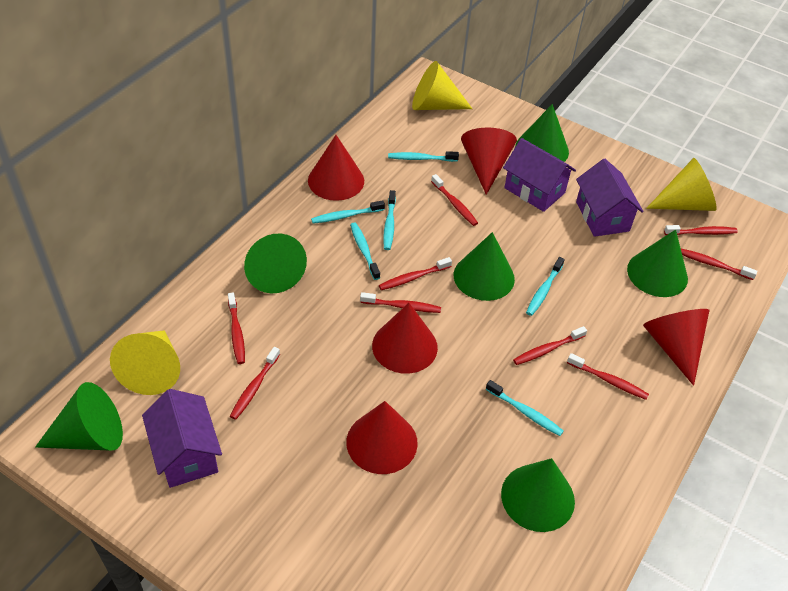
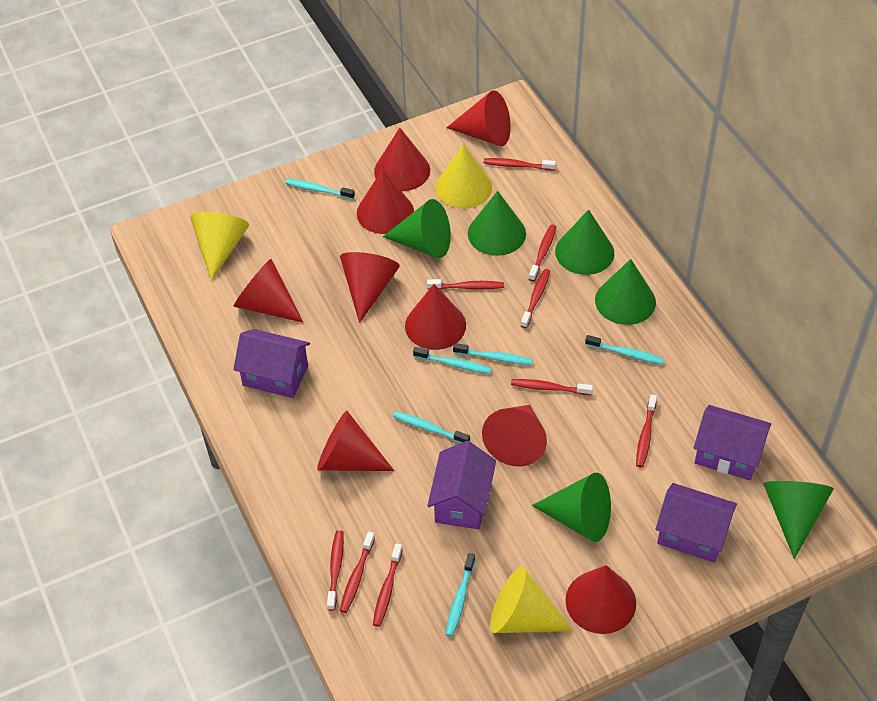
purple house: [142,389,222,488] [503,138,576,212] [576,159,643,237] = 3 -> [233,329,310,398] [427,441,496,530] [655,483,737,563] [694,405,771,480] = 4
red cone: [308,135,364,201] [346,401,418,474] [372,303,438,374] [461,128,517,195] [643,309,709,386] = 5 -> [234,259,304,323] [317,411,394,471] [340,252,400,323] [357,170,414,234] [374,128,430,191] [405,284,466,350] [446,90,511,146] [482,405,547,467] [565,565,636,634] = 9

